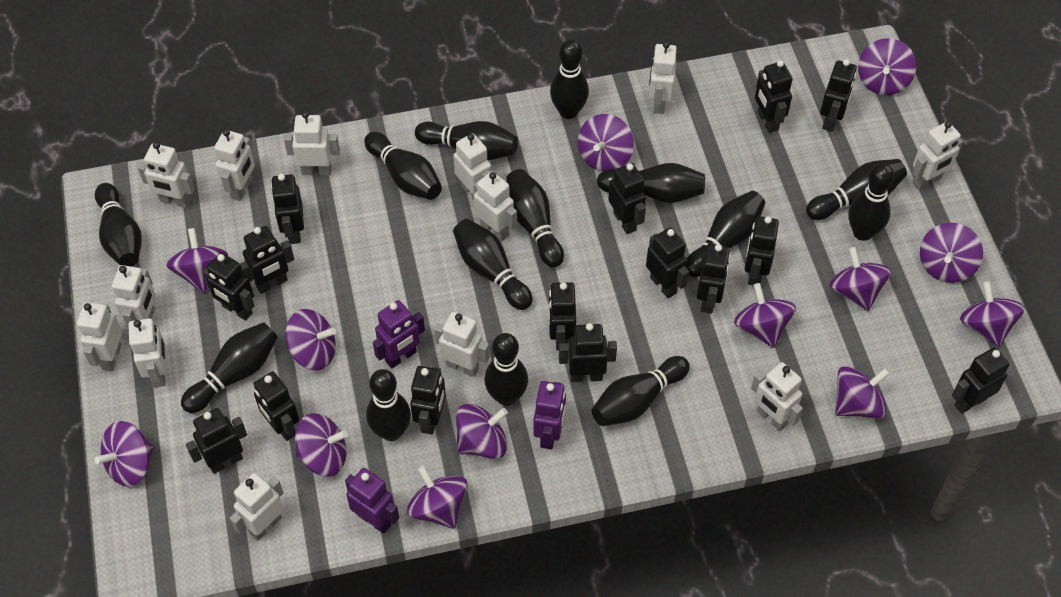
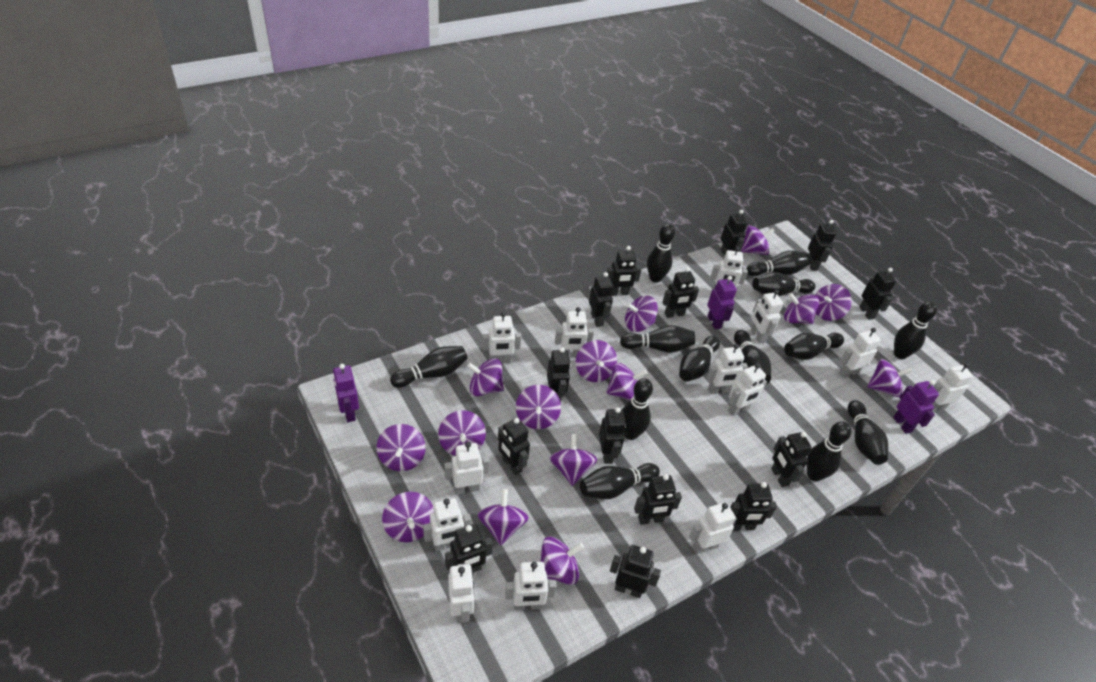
black bowling pin: [95,183,142,267] [181,322,277,413] [364,132,442,200] [366,369,411,441] [415,121,518,160] [453,219,533,310] [484,333,528,406] [506,169,564,268] [550,39,589,119] [592,356,690,426] [597,163,705,203] [687,191,765,277] [806,159,907,220] [849,164,894,241] = 14 -> [390,346,468,388] [580,463,660,499] [620,325,695,353] [623,378,653,440] [647,224,675,282] [679,336,720,382] [734,330,771,384] [746,251,811,276] [752,272,815,296] [784,333,844,360] [806,421,851,481] [847,400,888,465] [894,301,937,359] = 13
black robot: [186,408,247,474] [203,253,254,321] [240,226,294,294] [253,371,299,441] [271,174,304,244] [410,366,446,435] [548,282,576,350] [559,323,617,382] [608,163,646,234] [646,227,689,298] [697,244,730,314] [745,216,779,285] [755,60,793,133] [820,59,857,132] [952,347,1009,414] = 15 -> [445,524,493,573] [498,418,530,475] [547,347,571,402] [589,272,614,327] [599,407,626,464] [607,246,642,296] [610,545,661,598] [634,474,682,525] [662,267,699,318] [721,210,748,254] [730,482,777,531] [771,432,812,487] [808,220,836,271] [859,268,896,320] = 14
purple spinning top: [95,421,154,487] [166,228,228,293] [285,309,336,371] [295,413,348,477] [407,466,468,529] [456,404,508,459] [578,114,634,172] [734,283,796,348] [829,247,891,311] [835,366,890,419] [858,38,916,95] [920,223,983,283] [960,281,1025,347] = 13 -> [376,424,426,471] [382,492,434,542] [438,410,486,456] [467,358,504,396] [477,489,529,545] [516,385,561,429] [540,537,584,585] [550,434,597,486] [576,340,617,382] [607,363,647,400] [625,296,658,332] [741,226,775,255] [784,293,819,324] [815,284,852,321] [867,359,913,397] = 15

